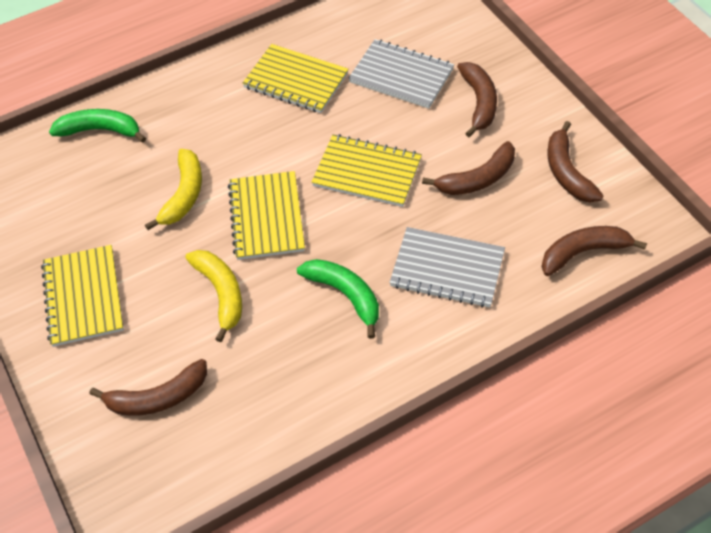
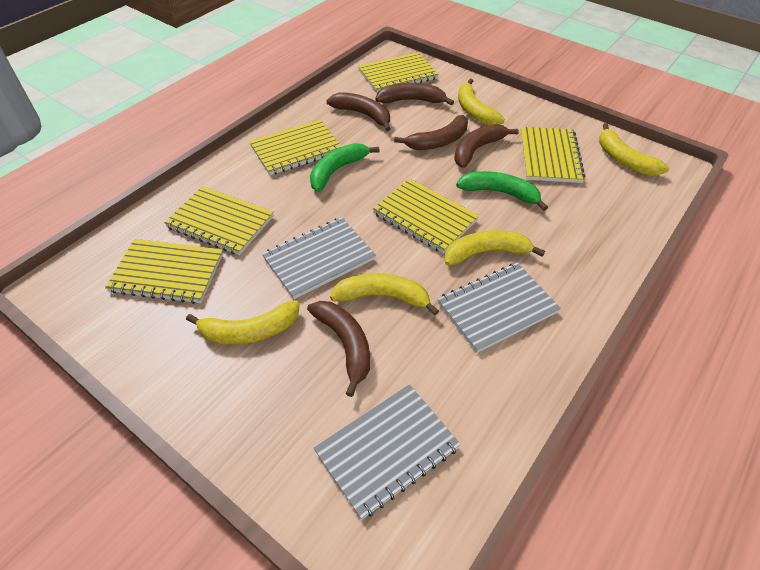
grey notebook: [348,39,454,109] [389,227,505,308] = 2 -> [262,217,376,299] [314,384,461,520] [438,263,561,353] = 3
yellow banana: [145,149,202,230] [185,250,242,342] = 2 -> [186,300,299,344] [330,273,439,315] [445,230,545,266] [458,78,505,125] [599,123,669,176] = 5
yellow notebook: [41,245,124,347] [228,171,305,260] [242,44,348,113] [312,134,422,207] = 4 -> [105,239,223,304] [164,186,274,255] [249,120,342,175] [358,52,439,93] [373,179,479,253] [520,127,585,183] = 6

